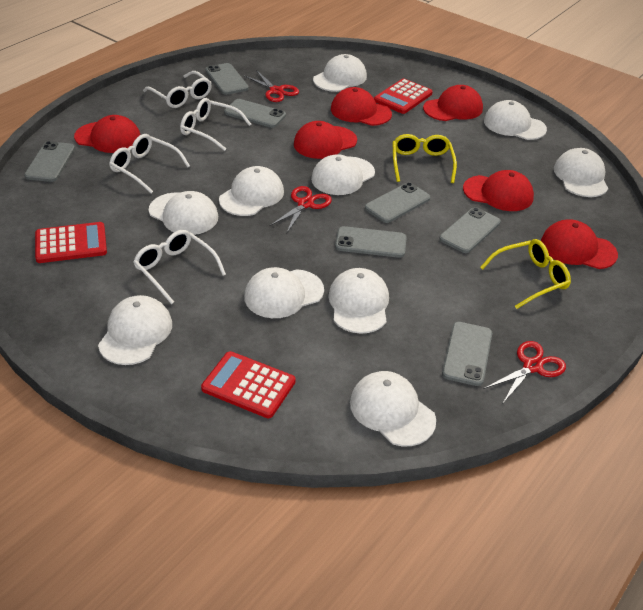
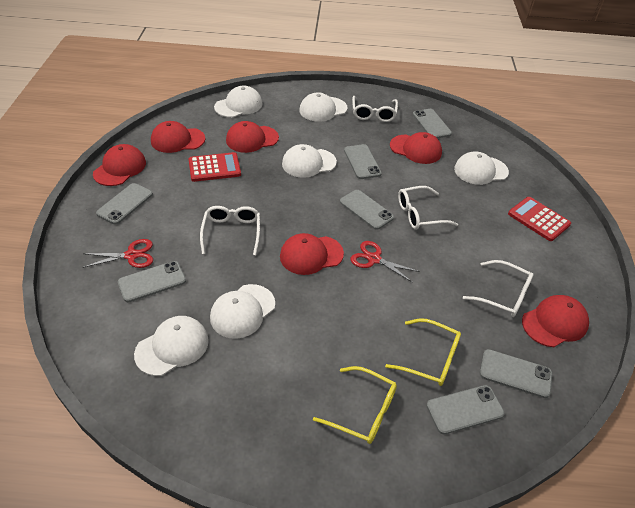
red calculator: [35,222,107,263] [201,351,296,418] [374,78,432,114] = 3 -> [188,152,241,182] [508,197,571,241] = 2
red scissors: [244,70,299,102] [269,186,332,233] [484,341,566,403] = 3 -> [82,239,153,268] [351,241,420,283] = 2
white cap: [98,295,172,365] [149,191,218,235] [219,166,284,216] [244,267,324,318] [311,154,375,195] [313,54,367,92] [328,268,389,334] [350,371,436,446] [484,100,547,140] [554,148,609,197] = 10 -> [134,316,209,376] [210,284,275,339] [214,85,262,118] [282,144,337,178] [299,92,347,122] [454,152,509,185] = 6

